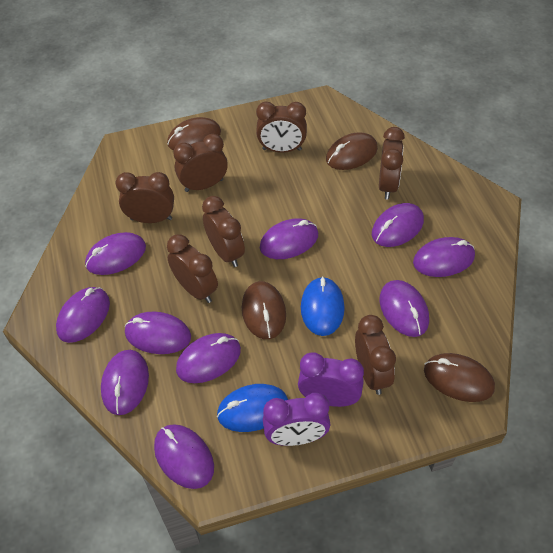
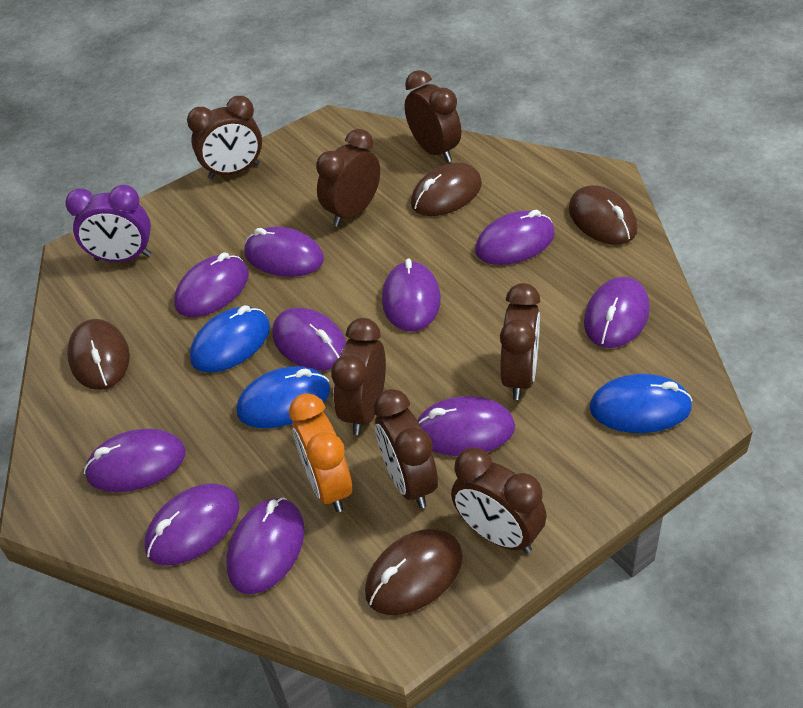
blue mouse: [217,384,288,432] [301,276,345,336] = 2 -> [190,305,270,373] [237,366,330,428] [590,374,693,433] = 3
orange clock: none = 0 -> [289,393,352,512] = 1
purple clock: [263,393,330,446] [298,352,364,407] = 2 -> [65,185,151,262] = 1

